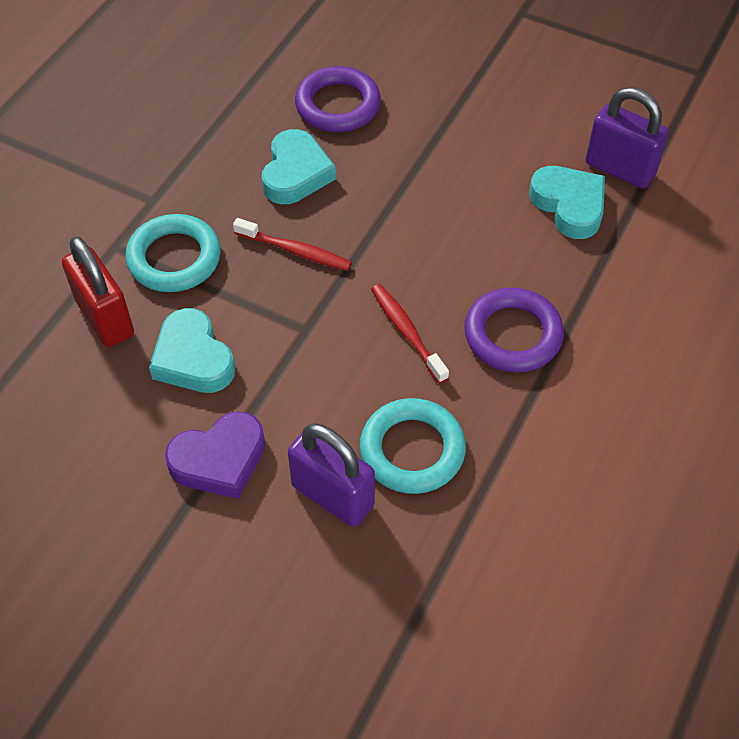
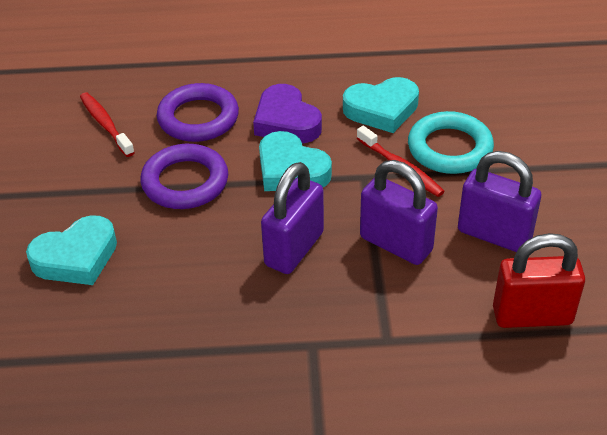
purple padlock: [288,423,375,527] [586,87,669,189] = 2 -> [261,162,324,274] [360,160,438,265] [458,151,541,252] = 3
turquoise ring: [125,214,221,292] [360,398,466,494] = 2 -> [408,111,494,174] = 1

